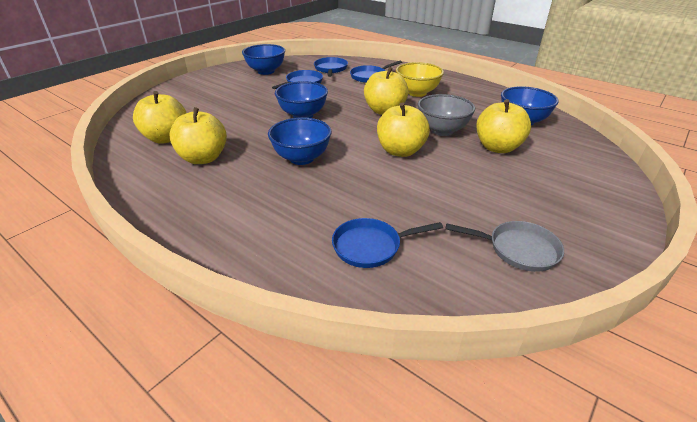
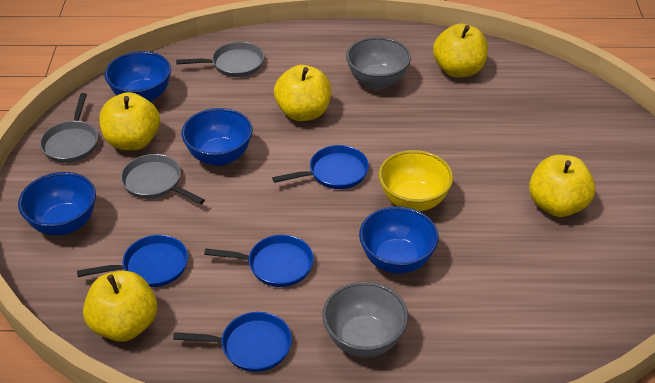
grey bowl: [418,94,475,136] = 1 -> [322,282,408,357] [346,37,411,89] = 2
grey pan: [445,221,564,272] = 1 -> [40,93,98,163] [121,154,205,204] [176,42,264,77] = 3

